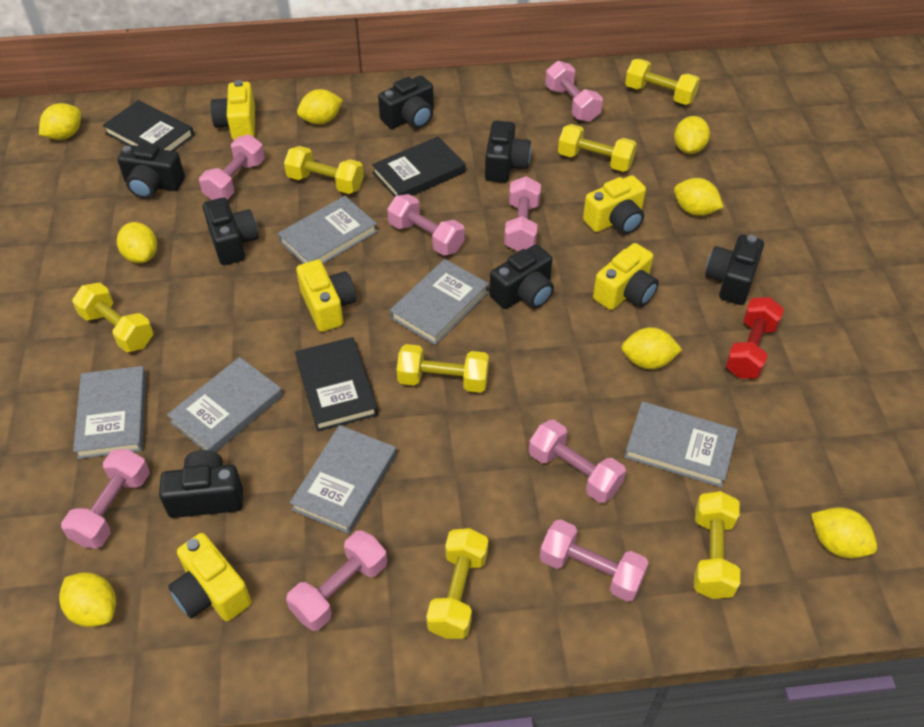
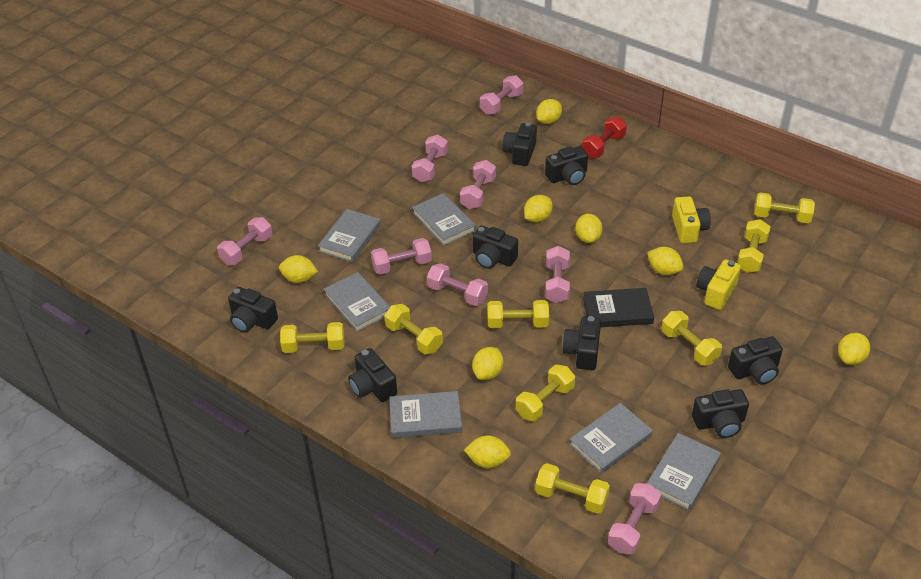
black book: [103,100,194,151] [295,337,378,431] [372,136,465,197] = 3 -> [583,288,654,327] = 1
black camera: [117,143,185,199] [159,450,243,518] [203,198,259,265] [378,76,434,129] [485,121,531,183] [490,244,554,309] [705,235,764,305] = 7 -> [228,287,278,333] [348,348,397,402] [473,226,518,269] [502,122,537,166] [545,146,588,185] [562,316,601,370] [692,389,749,438] [728,336,783,384] = 8
yellow camera: [168,533,251,621] [210,80,255,140] [296,260,356,332] [583,175,646,234] [593,243,659,310] = 5 -> [672,197,711,243] [696,259,741,310] = 2
yellow dumbbell: [72,282,153,352] [284,146,364,194] [397,344,489,393] [426,528,488,639] [558,124,637,172] [625,59,700,105] [694,491,740,599] = 7 -> [280,322,345,353] [385,304,443,354] [487,300,549,328] [516,365,575,421] [535,463,610,514] [661,311,722,365] [737,219,771,273] [754,192,815,223] = 8

